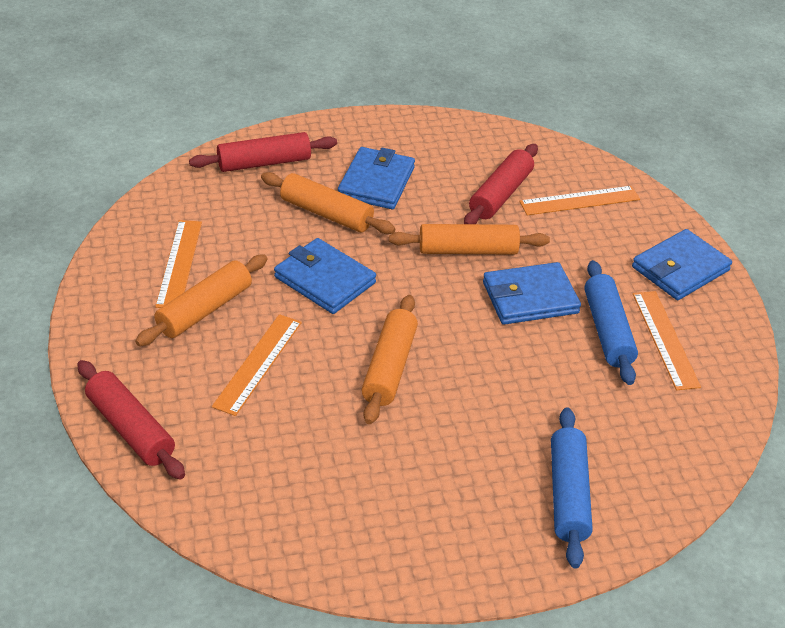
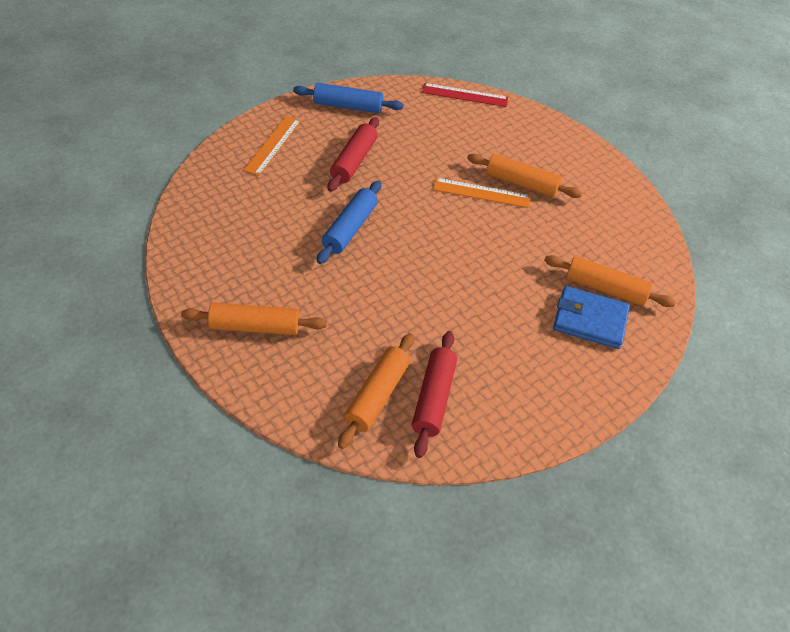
blue wallet: [274,238,376,314] [338,147,415,209] [483,262,581,325] [632,229,732,300] = 4 -> [553,286,630,349] = 1
orange ruler: [155,220,202,308] [212,314,302,416] [519,186,640,215] [633,291,701,390] = 4 -> [244,116,301,176] [433,178,530,208] = 2
red rolling pin: [77,360,185,479] [189,132,337,172] [464,144,538,224] = 3 -> [327,117,379,192] [412,331,457,458] = 2
red ruler: none = 0 -> [422,83,508,107] = 1

